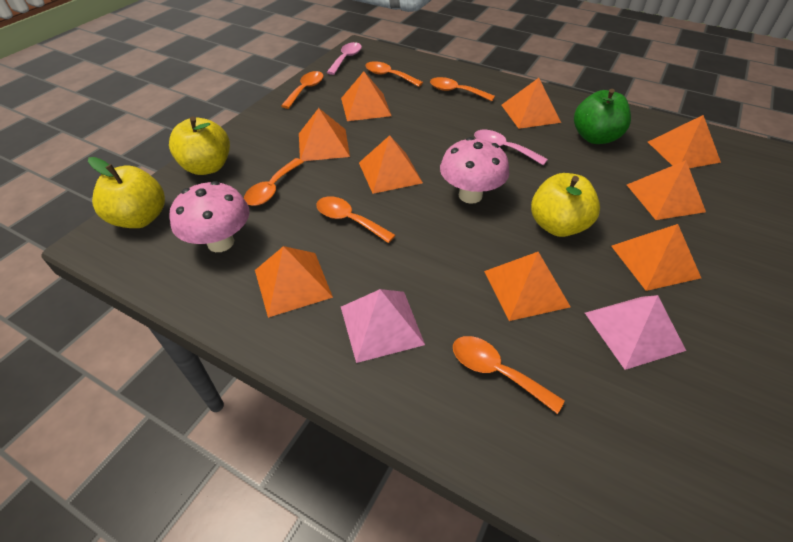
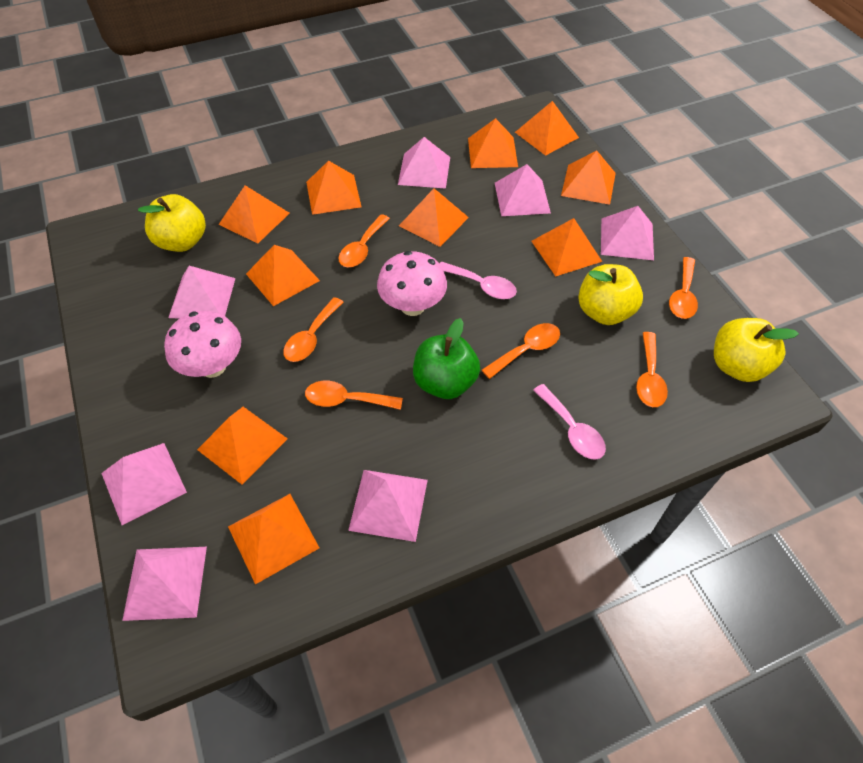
orange pyramid: [255,246,333,318] [299,108,350,161] [341,72,391,121] [359,135,423,194] [484,252,571,321] [502,78,561,129] [611,224,701,291] [627,160,706,220] [648,115,721,168] = 9 -> [197,407,288,484] [218,185,290,244] [228,494,319,584] [246,245,320,306] [306,161,362,215] [399,188,469,247] [468,118,518,168] [515,101,579,156] [532,218,602,276] [561,150,616,205] = 10
pink pyramid: [341,289,425,363] [585,295,686,370] = 2 -> [101,443,187,525] [122,547,207,621] [168,266,236,319] [348,470,428,542] [398,137,450,189] [495,164,551,216] [601,206,654,260] = 7

